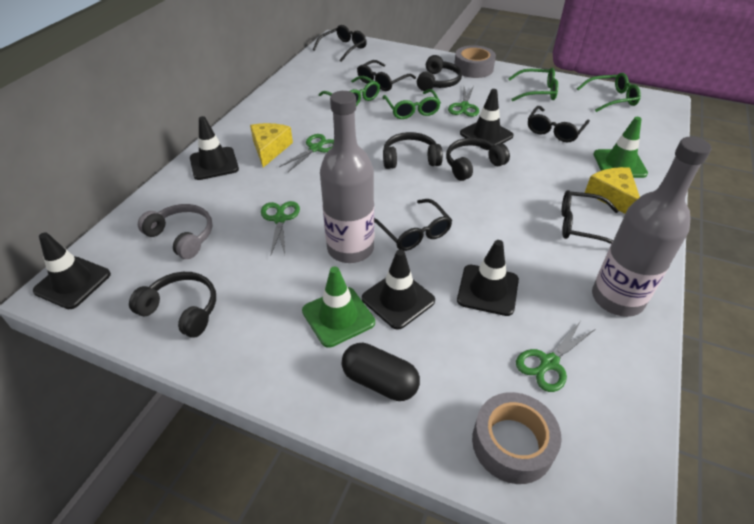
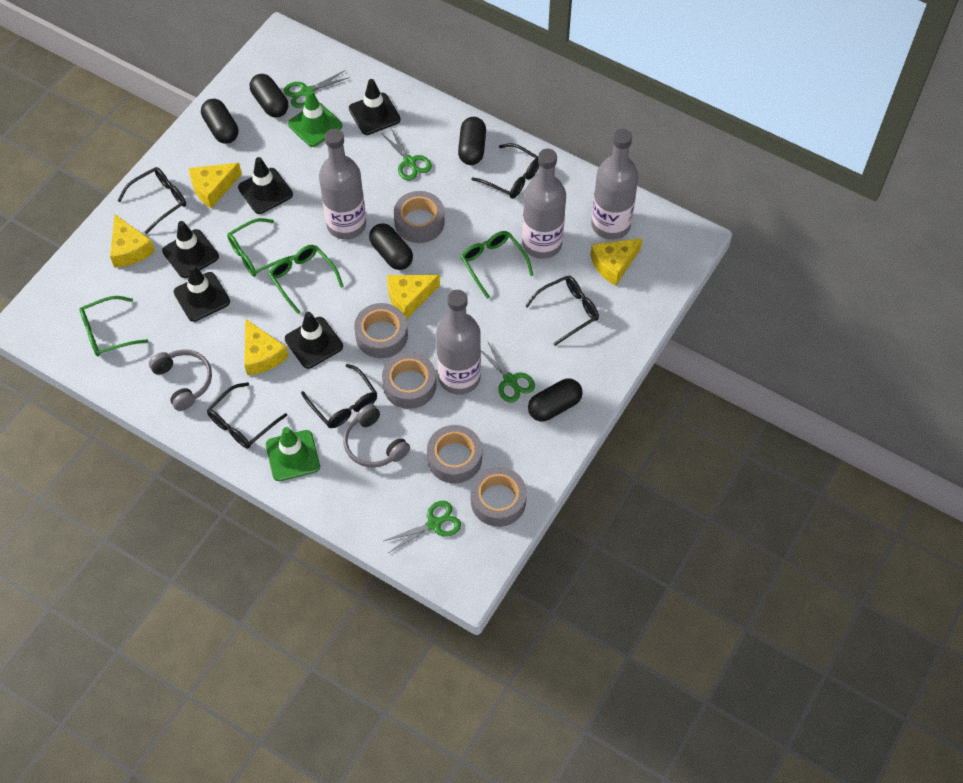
black capsule: [342,343,420,401] = 1 -> [201,99,238,144] [250,74,288,118] [369,223,413,270] [458,117,486,165] [528,378,583,422] = 5
black headphones: [129,272,216,338] [383,132,443,169] [417,55,462,91] [446,138,510,181] = 4 -> none = 0
grey bottle: [320,91,374,263] [592,137,711,317] = 2 -> [319,129,366,239] [436,290,481,395] [522,149,566,259] [591,129,639,240] = 4
grey headphones: [138,204,213,259] = 1 -> [149,349,212,411] [343,404,410,468] = 2
grey tape: [454,45,496,78] [472,392,562,484] = 2 -> [354,303,408,358] [382,352,436,409] [394,191,445,243] [427,425,482,483] [471,467,527,527] = 5
yellow cheese: [250,123,293,168] [585,167,640,214] = 2 -> [110,214,155,268] [189,163,242,208] [244,319,288,375] [387,275,440,319] [590,238,643,286] = 5

